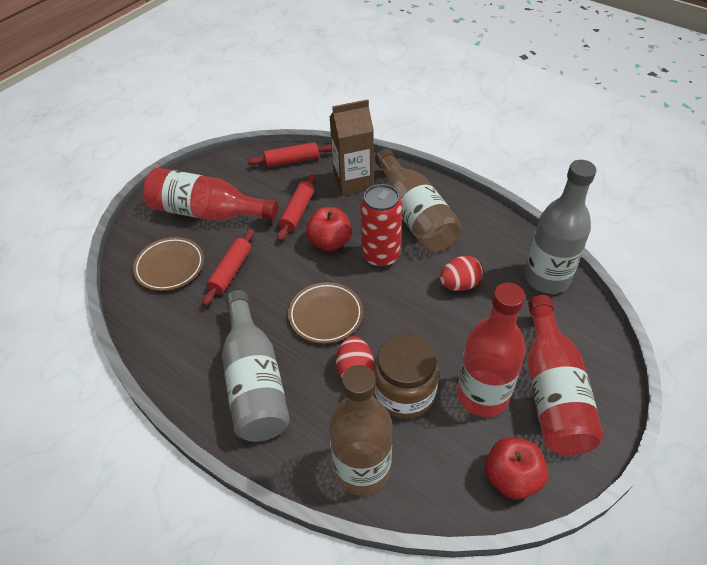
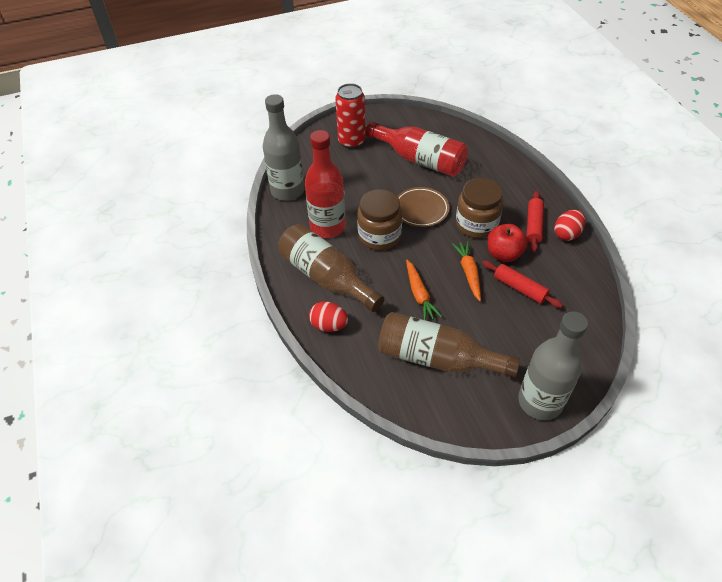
brown carton: [330,99,374,196] = 1 -> none = 0
brown jar: [373,334,439,419] = 1 -> [357,189,402,250] [456,178,503,238] = 2
brown plate: [133,237,204,291] [288,282,363,344] = 2 -> [397,187,449,227] = 1
orange carrot: none = 0 -> [406,260,442,320] [452,241,481,302] = 2
red apple: [306,207,352,251] [485,437,548,499] = 2 -> [488,224,528,262] = 1
red bottle: [143,168,278,221] [457,283,526,417] [527,295,604,455] = 3 -> [305,130,346,238] [366,122,468,177] = 2
red rolling pin: [202,229,254,306] [247,142,332,167] [277,174,315,241] = 3 -> [482,260,563,308] [526,191,544,252] = 2

